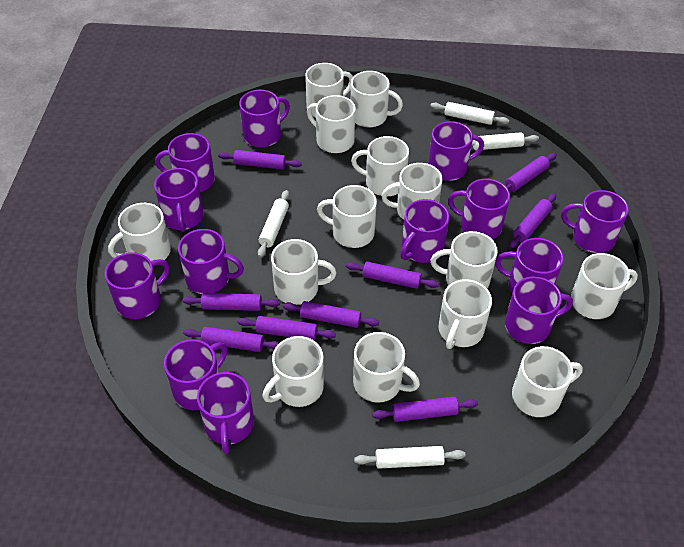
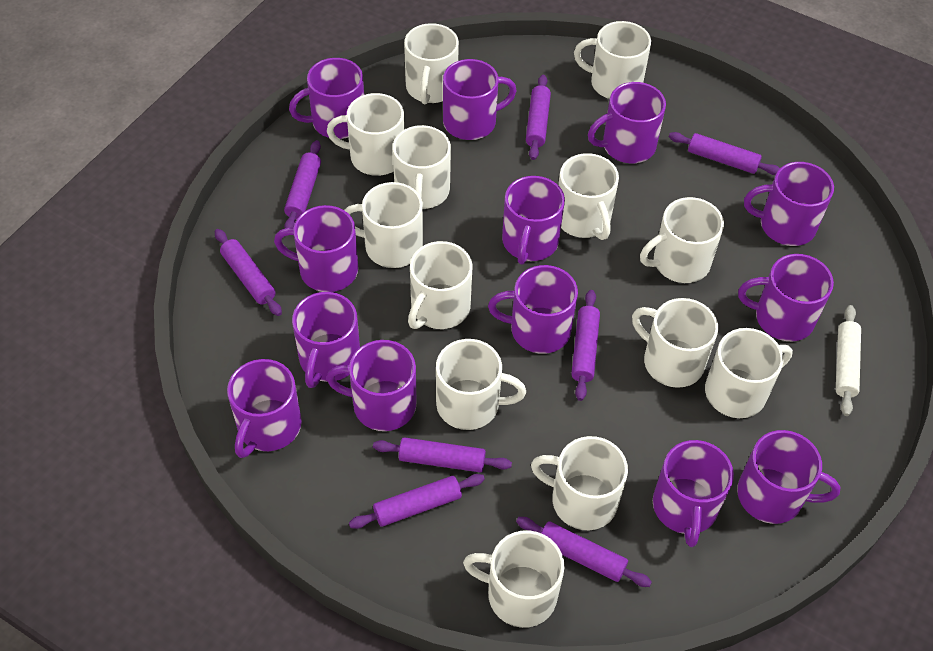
purple rolling pin: [183,293,280,311] [183,327,279,352] [218,150,302,169] [238,316,336,340] [283,301,379,328] [346,261,439,289] [372,397,478,422] [505,153,557,192] [509,193,556,249] = 9 -> [215,229,282,316] [284,140,321,228] [349,474,485,529] [373,437,512,473] [516,517,652,587] [526,75,551,160] [571,290,600,401] [669,132,780,175] = 8
white mug: [108,203,171,261] [263,336,324,407] [271,239,336,305] [305,63,353,117] [307,95,356,153] [317,185,377,248] [351,71,403,127] [351,136,409,196] [353,332,420,403] [381,163,443,220] [430,231,498,289] [438,279,492,349] [512,346,583,417] [571,253,638,319] = 14 -> [327,93,404,176] [344,182,423,268] [393,125,451,209] [404,23,459,104] [408,241,472,329] [436,339,526,430] [463,530,565,628] [531,436,628,530] [558,153,619,240] [574,21,651,99] [632,298,718,388] [640,197,724,283] [705,328,793,418] = 13
white rolling pin: [258,190,289,257] [354,446,465,469] [430,102,509,125] [472,132,539,150] = 4 -> [836,305,861,416] = 1

